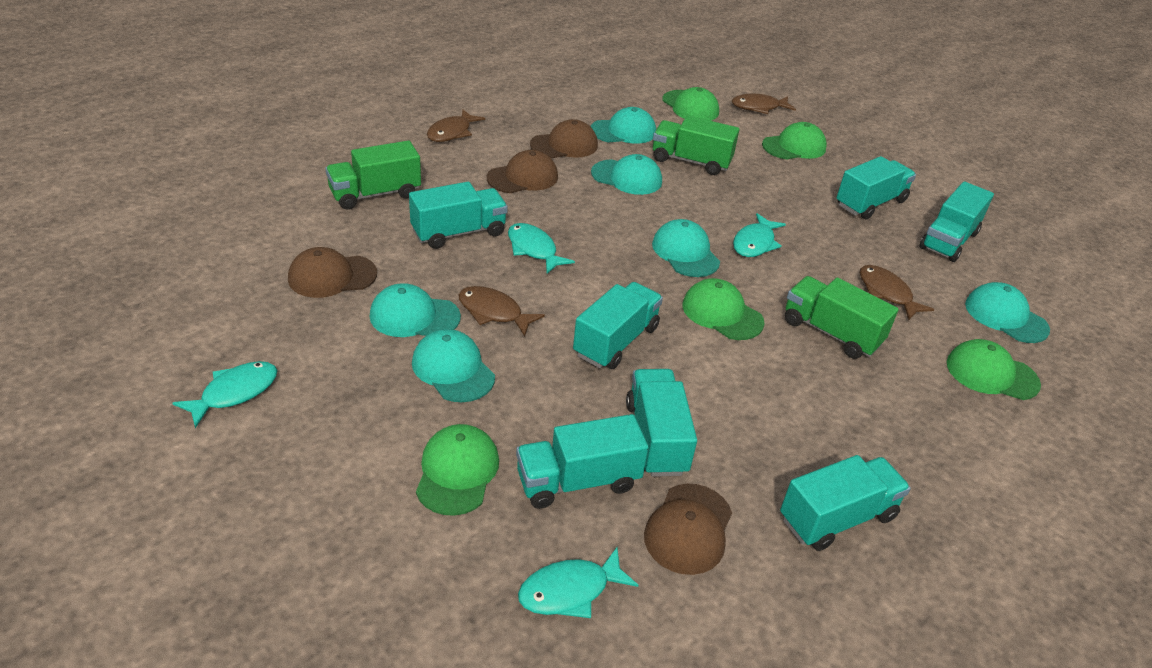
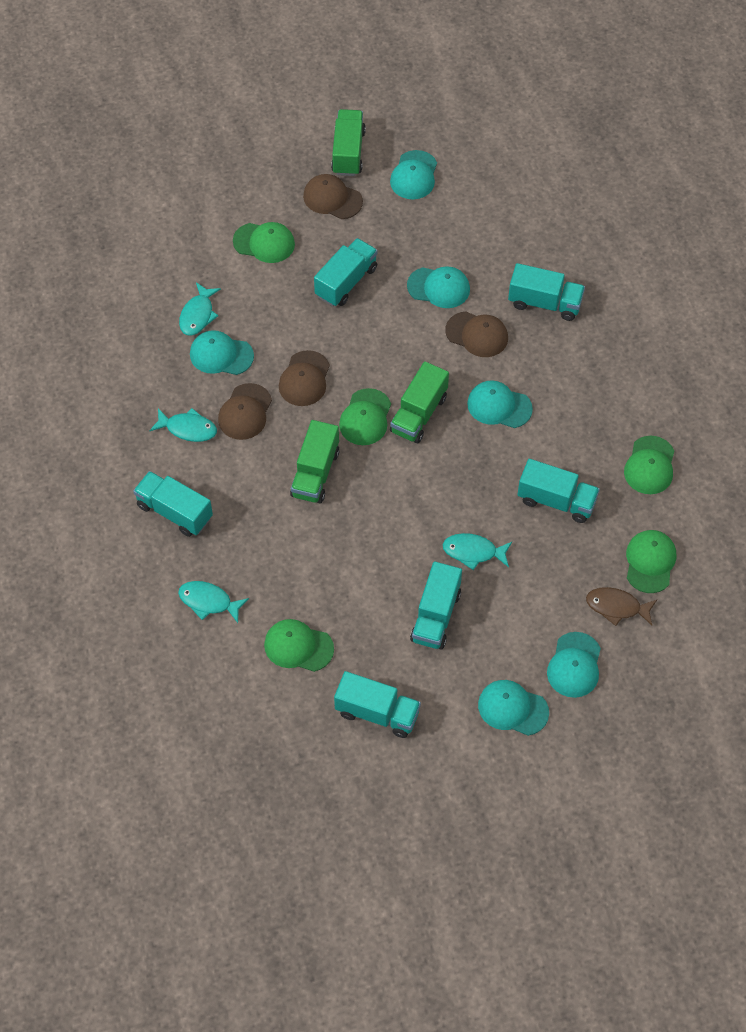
brown fish: [427,109,485,142] [459,286,545,336] [732,93,796,114] [860,265,934,320] = 4 -> [586,587,657,626] = 1
turquoise truck: [409,182,508,249] [516,414,649,509] [573,282,663,369] [626,369,697,477] [780,455,911,551] [836,156,916,219] [919,181,994,262] = 7 -> [133,471,213,537] [314,238,378,306] [334,671,421,738] [410,561,462,650] [508,263,585,321] [518,459,600,523] = 6

